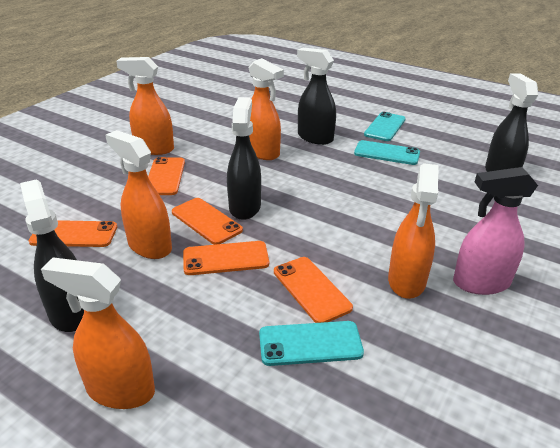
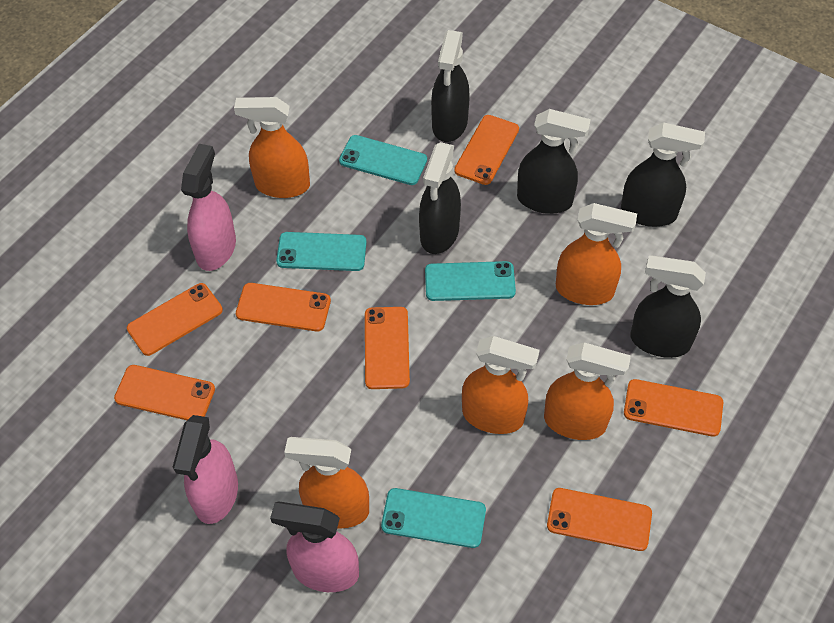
black spray bottle: [20,179,84,332] [227,97,261,220] [297,48,336,145] [485,73,538,172] = 4 -> [419,142,461,254] [431,30,470,142] [517,109,591,214] [621,122,705,227] [631,255,706,358] = 5
orange phone: [29,220,117,247] [148,157,185,195] [172,198,243,245] [183,241,269,275] [274,257,353,323] = 5 -> [114,365,215,420] [127,283,223,356] [236,283,331,331] [365,307,410,389] [454,115,519,185] [547,488,652,551] [624,379,723,437] = 7
pink spray bottle: [453,167,538,295] = 1 -> [173,415,238,524] [181,144,236,271] [270,501,359,592] = 3
turquoise phone: [259,321,364,366] [354,140,420,165] [364,112,406,141] = 3 -> [276,232,367,271] [339,135,427,185] [381,488,486,548] [425,261,516,301] = 4

